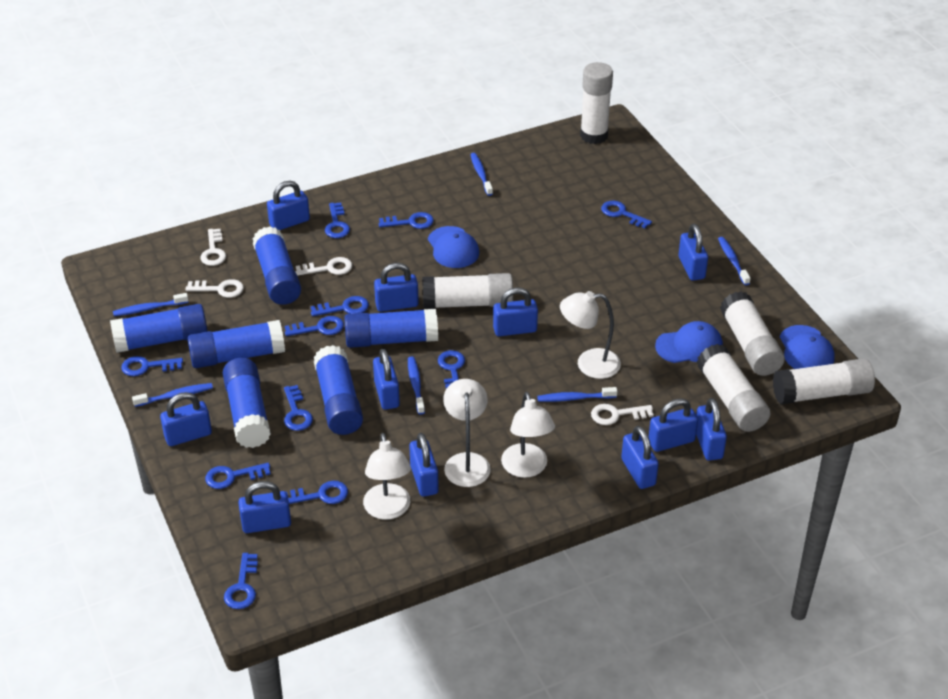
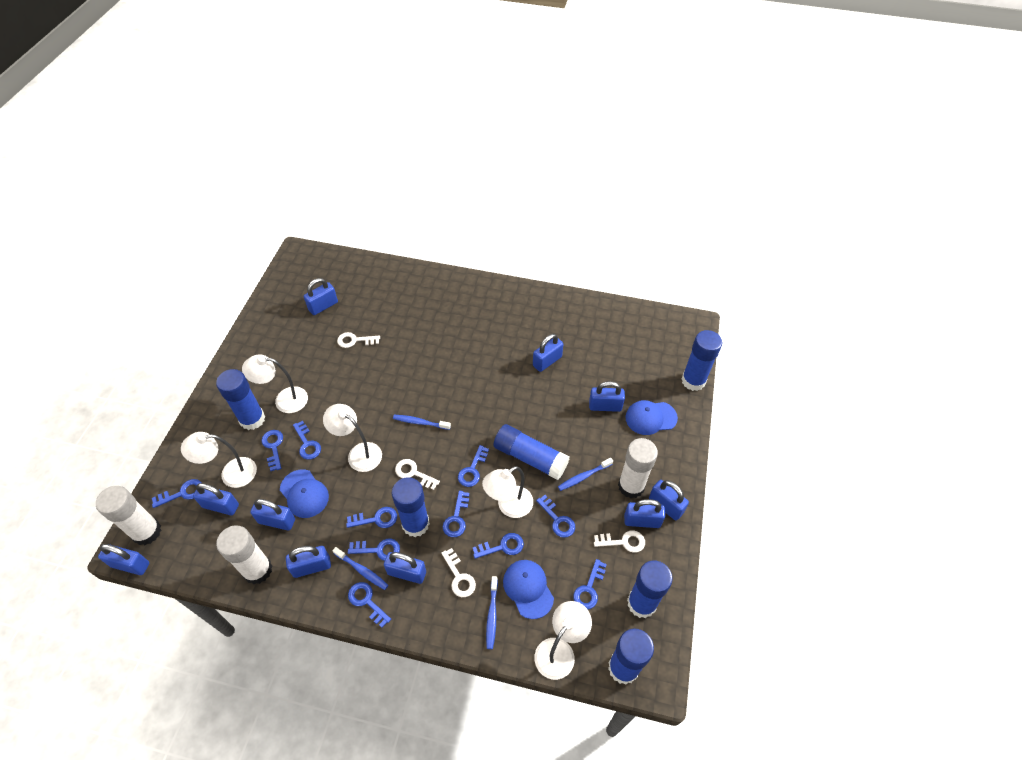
blue padlock: [160,392,212,446] [238,481,291,533] [267,181,310,230] [373,348,400,410] [374,263,419,312] [409,433,439,497] [493,288,538,336] [621,426,659,489] [649,398,698,452] [678,224,708,281] [696,398,727,461] = 11 -> [98,544,149,575] [193,483,239,515] [250,499,295,531] [286,546,331,578] [304,278,338,315] [384,552,426,584] [533,334,563,372] [589,381,625,412] [624,499,665,528] [649,480,689,520] = 10
blue toothbrush: [113,293,189,316] [132,383,213,407] [408,357,425,415] [470,153,493,196] [537,387,617,402] [718,237,751,285] = 6 -> [333,547,388,590] [393,415,451,430] [486,576,498,649] [558,458,613,491] = 4
white glue stick: [422,273,513,309] [580,62,613,144] [697,344,771,432] [720,291,785,376] [773,358,875,405] = 5 -> [96,486,161,545] [216,525,272,584] [618,438,658,498] = 3
white lamp: [363,433,411,520] [443,379,491,487] [501,392,555,478] [560,291,621,379] = 4 -> [181,432,257,488] [242,354,308,413] [323,404,382,472] [482,466,533,518] [534,601,592,680] = 5

